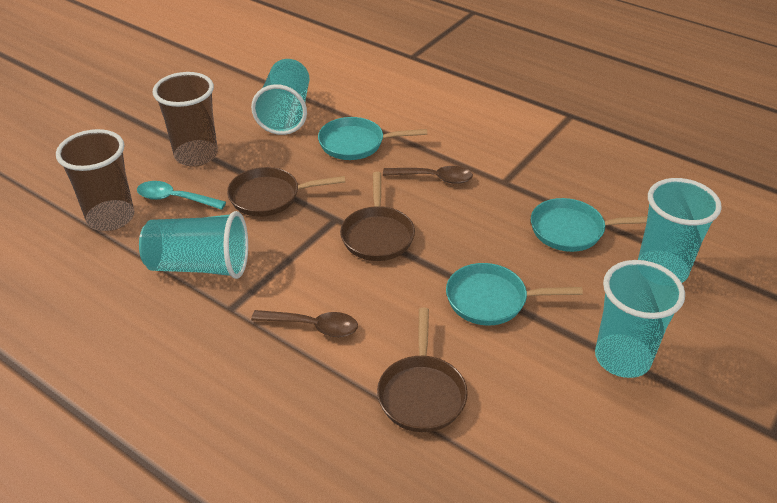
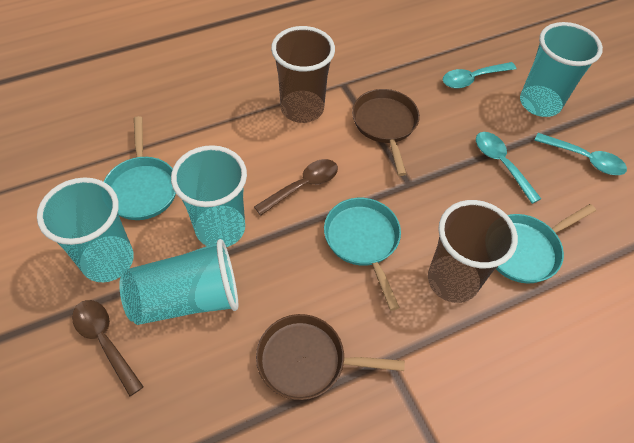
brown pan: [227,167,345,217] [340,172,415,261] [377,308,468,432] = 3 -> [256,314,405,400] [352,89,420,176] = 2
turquoise spoon: [137,181,226,210] = 1 -> [443,62,517,88] [476,132,541,204] [534,133,627,175] = 3

